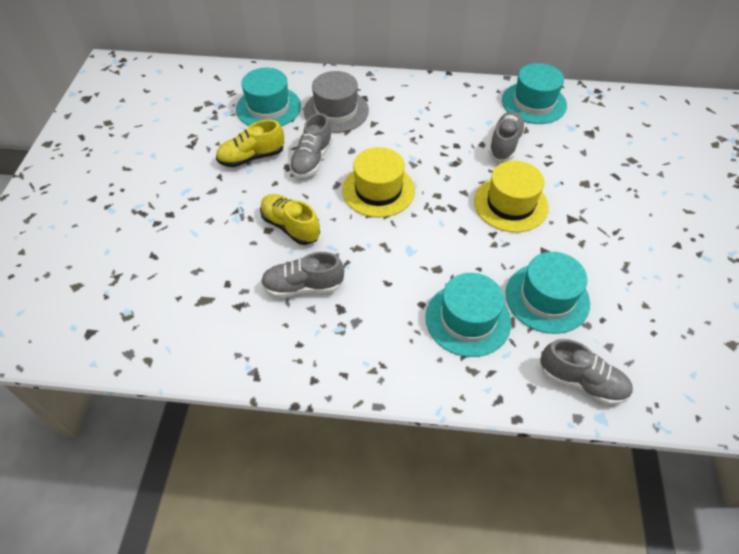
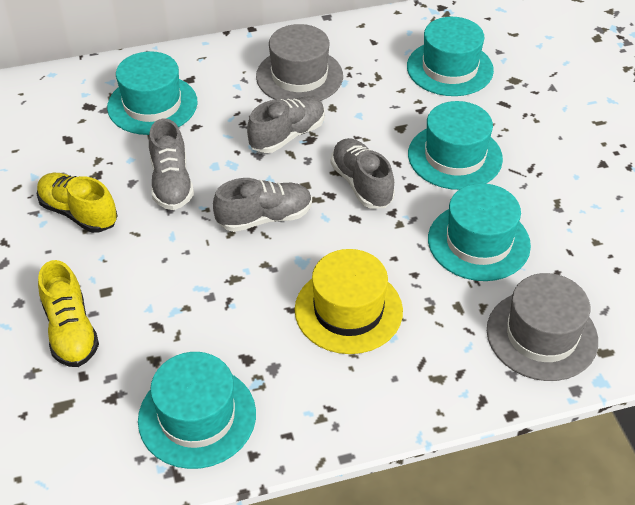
grey hat: [304,71,369,133] = 1 -> [256,24,343,101] [487,273,598,381] = 2
turquoise hat: [236,68,301,126] [425,273,511,357] [502,63,567,124] [506,252,590,334] = 4 -> [107,51,198,135] [138,352,256,469] [407,17,494,96] [408,101,503,190] [428,183,531,281] = 5
yellow hat: [342,147,415,217] [474,161,549,232] = 2 -> [295,249,403,354] = 1

